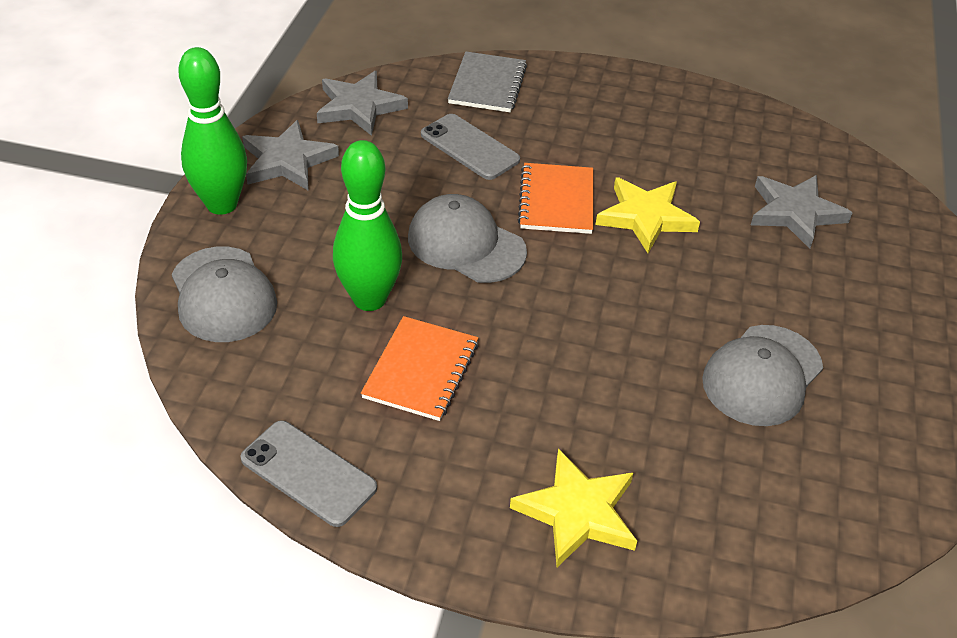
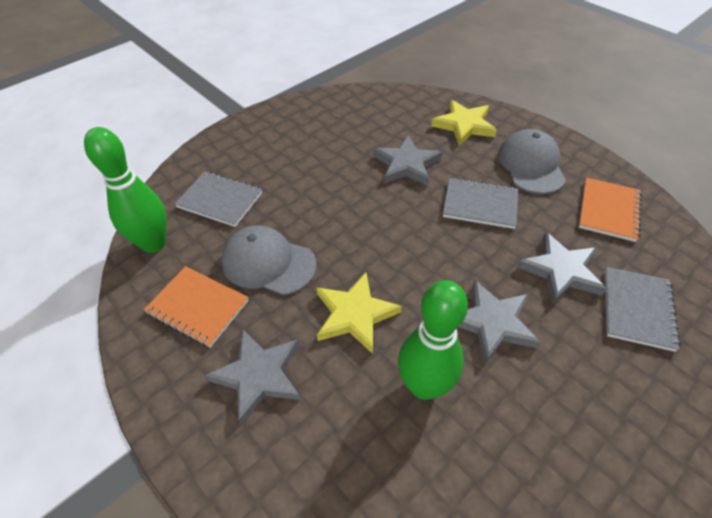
grey cap: [172,246,277,342] [408,194,527,283] [702,325,823,426] = 3 -> [221,225,317,295] [498,129,566,194] = 2
grey notebook: [448,51,527,112] = 1 -> [175,171,262,227] [443,178,518,229] [605,267,681,352] = 3
grey phone: [240,421,377,527] [421,114,520,180] = 2 -> none = 0
grey star: [242,120,339,191] [317,71,408,136] [751,175,852,249] = 3 -> [205,330,301,425] [373,135,442,186] [459,280,541,364] [517,232,607,304] = 4

